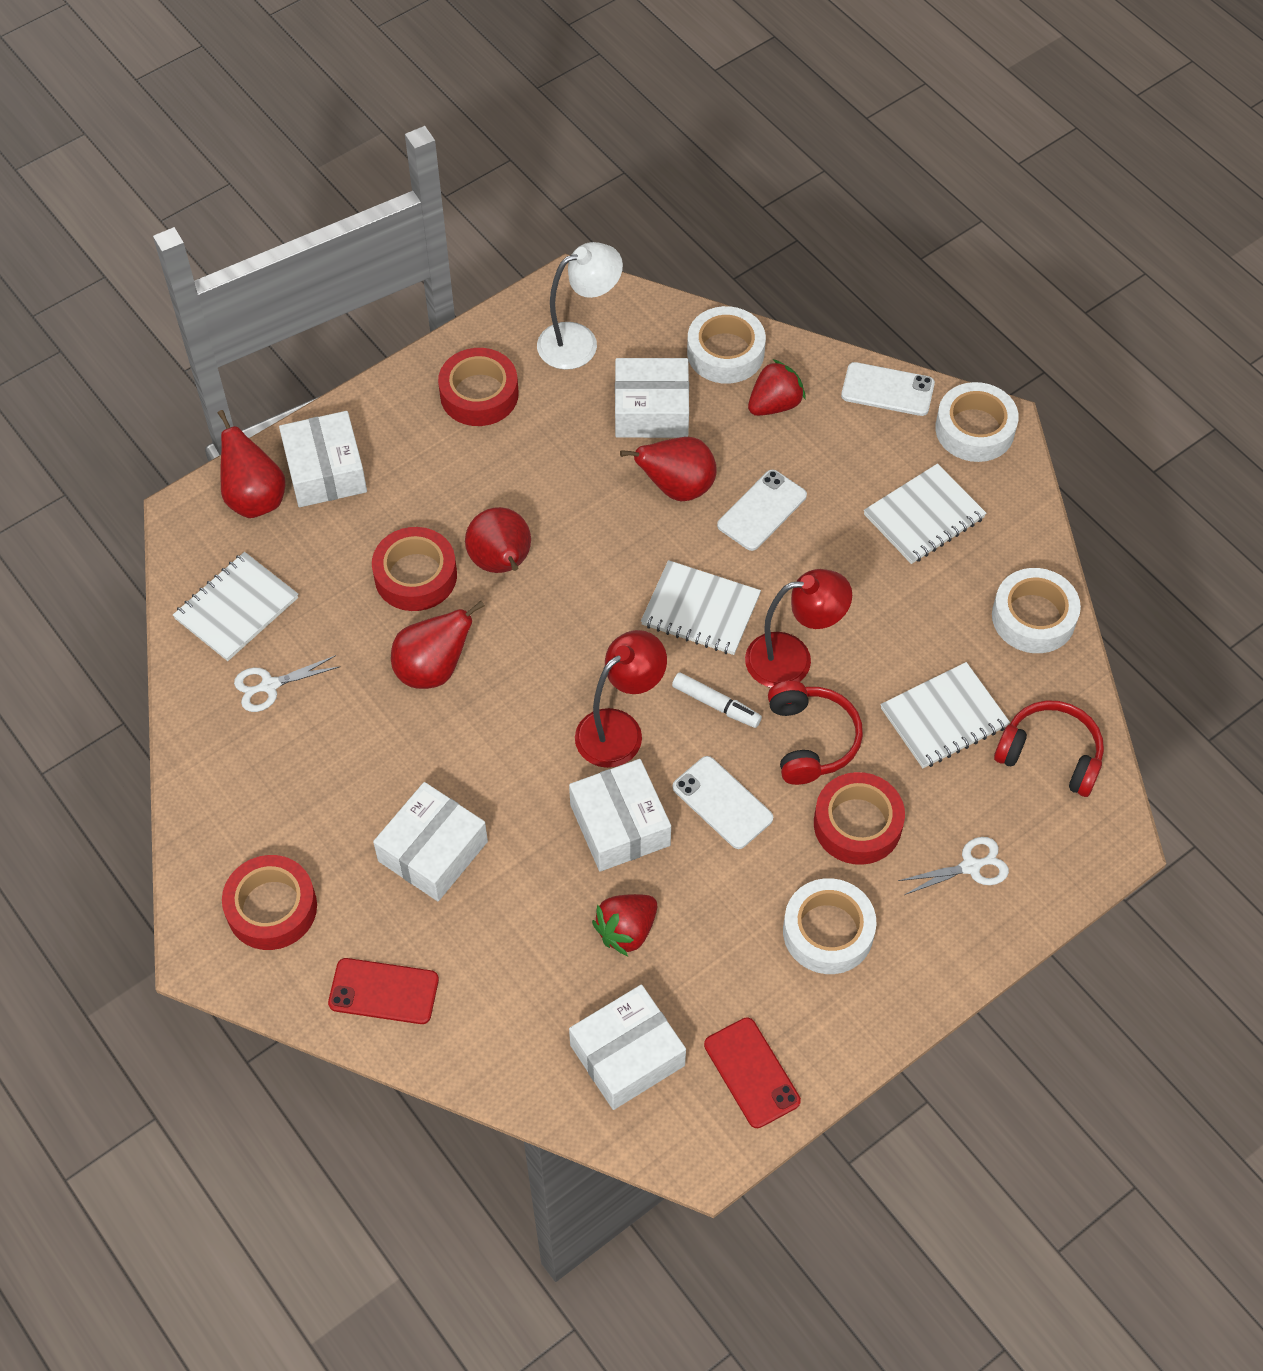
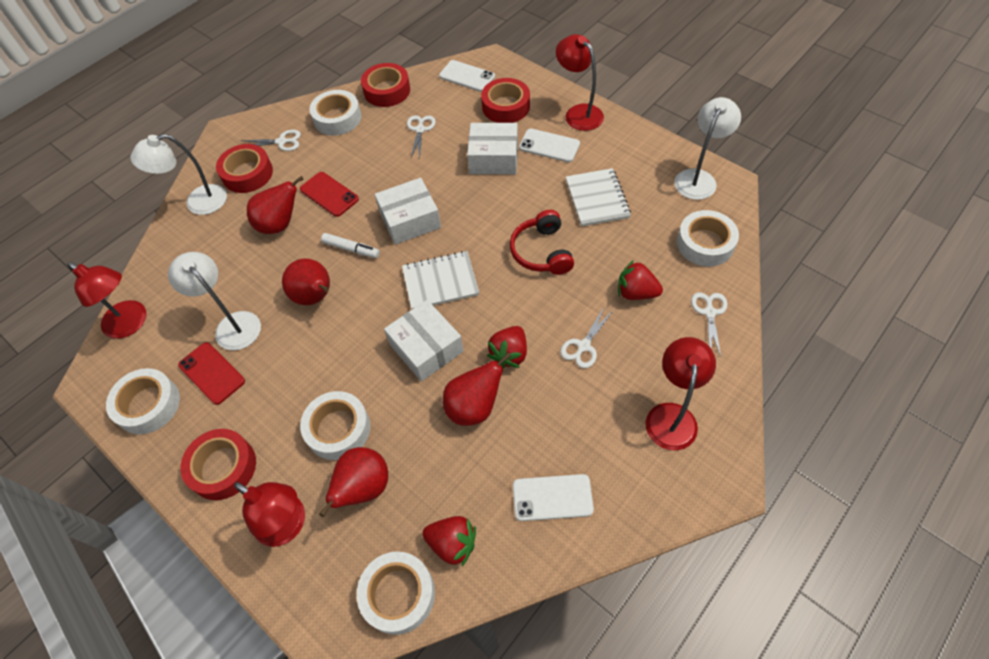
red headphones: [768,681,863,785] [994,700,1104,797] = 2 -> [510,210,574,275] = 1
red lamp: [575,630,667,768] [745,569,852,688] = 2 -> [67,262,147,339] [234,482,305,547] [556,34,604,131] [645,337,716,450] = 4
red strawberry: [592,894,657,956] [748,359,806,416] = 2 -> [422,516,476,566] [487,326,527,368] [618,260,663,300] = 3
white box: [279,411,367,507] [373,782,488,901] [569,759,671,872] [569,985,686,1110] [615,358,689,438] = 5 -> [375,178,441,245] [384,300,463,382] [467,123,518,174] = 3
white lamp: [537,242,623,370] = 1 -> [131,134,227,215] [168,252,261,350] [674,97,741,200] = 3
white notebook: [173,552,298,661] [641,560,761,655] [864,463,986,564] [880,662,1010,768] = 4 -> [402,251,479,309] [566,168,631,227] = 2
white scissors: [234,655,341,712] [898,837,1009,895] = 2 -> [241,130,301,151] [407,115,436,159] [560,307,613,368] [691,292,727,357] = 4
white tape: [687,306,766,384] [783,878,877,974] [935,382,1019,462] [992,568,1081,653] = 4 -> [106,368,180,434] [300,391,370,460] [309,90,361,135] [357,551,435,635] [677,210,739,267] = 5

